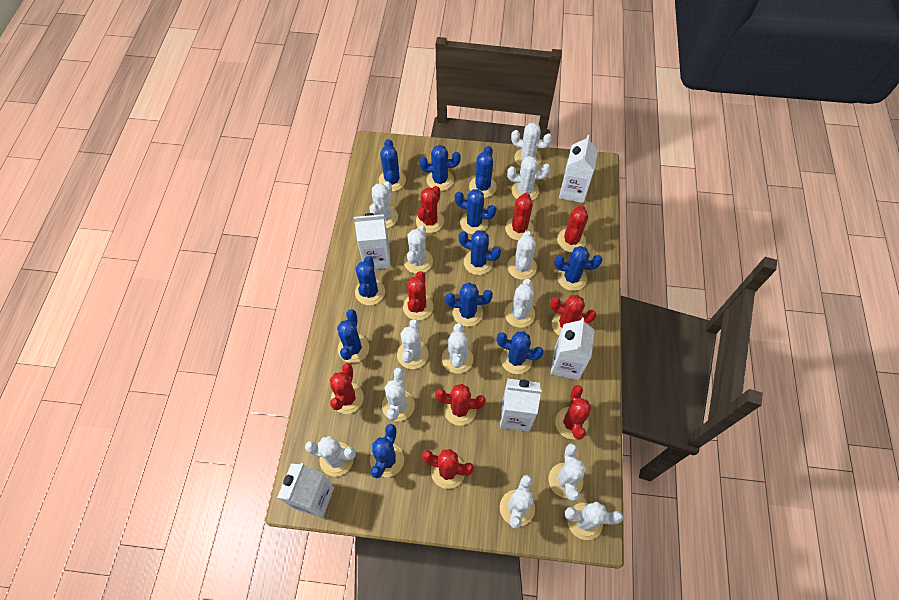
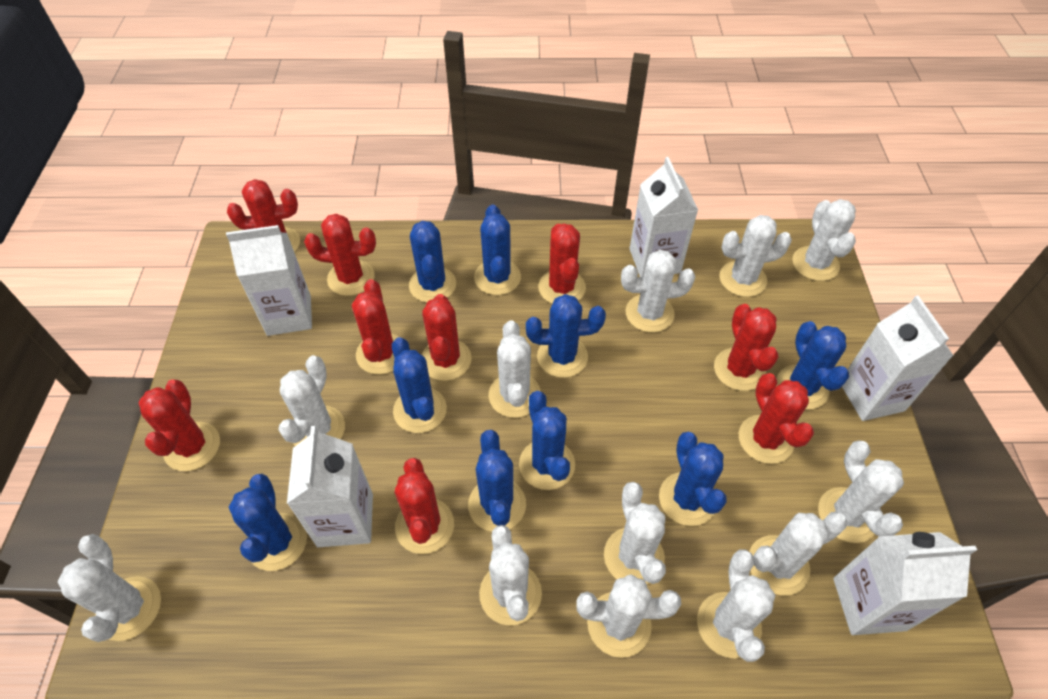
blue cactus: [337,309,369,363] [355,256,385,305] [370,424,404,478] [379,139,406,191] [419,145,461,191] [445,282,493,327] [455,189,496,234] [458,230,501,275] [469,146,497,198] [497,331,544,374] [554,246,602,291] = 11 -> [229,474,307,571] [392,337,447,433] [409,221,456,302] [468,430,526,532] [474,204,521,295] [519,391,575,490] [526,294,606,378] [659,432,727,526] [776,321,849,409] = 9
white cactus: [305,436,356,477] [369,181,398,228] [382,367,415,421] [397,319,429,369] [404,225,433,274] [442,323,473,374] [500,475,535,529] [505,279,535,328] [507,156,551,200] [507,231,537,280] [511,123,552,167] [549,444,586,501] [564,502,623,540] = 13 -> [58,534,161,642] [278,355,345,446] [479,525,542,626] [488,320,541,418] [577,574,681,658] [604,482,666,584] [621,250,695,333] [697,550,775,662] [719,215,792,297] [749,512,847,595] [792,199,856,281] [818,441,904,543] = 12

